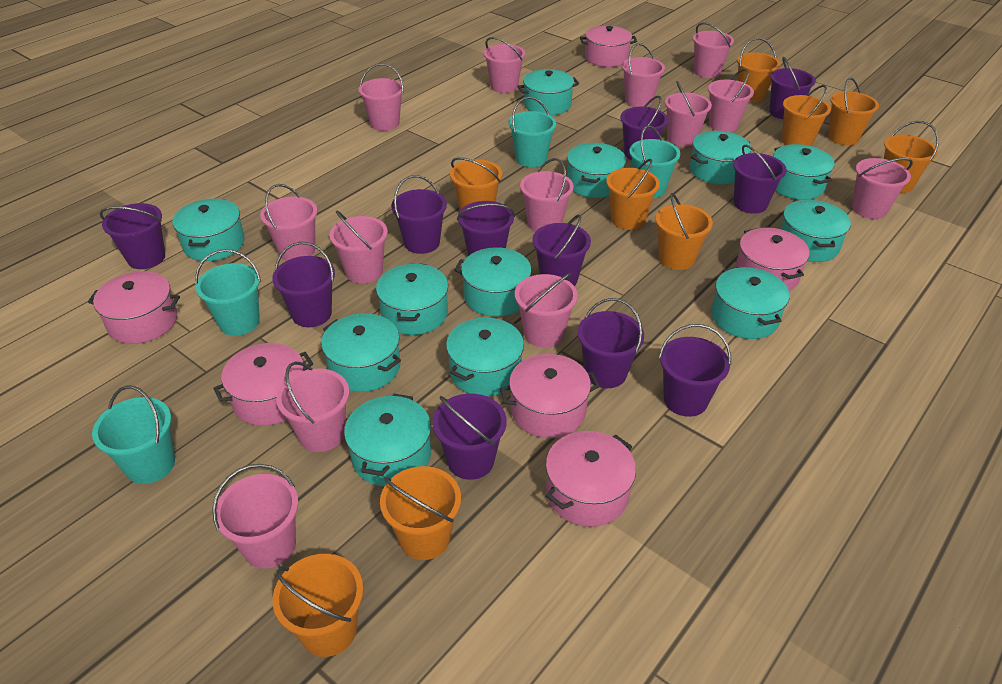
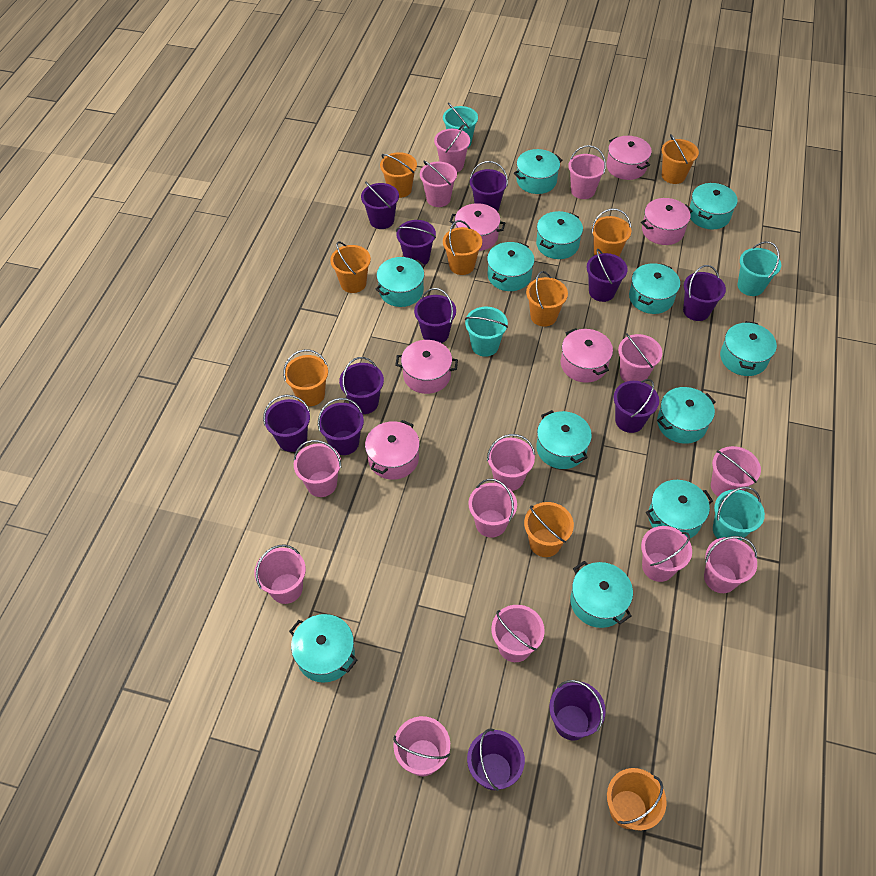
purple bucket: [100,203,165,269] [272,242,335,327] [391,175,447,254] [432,394,507,480] [457,201,515,256] [533,214,591,286] [578,298,644,388] [620,96,668,160] [659,324,731,417] [733,145,787,214] [769,56,816,119] = 11 -> [263,395,310,452] [318,398,364,455] [339,357,384,414] [361,181,399,229] [396,220,436,266] [414,288,456,343] [467,728,525,791] [470,161,508,211] [549,680,606,740] [586,249,628,302] [614,379,659,433] [683,265,726,321] = 12

